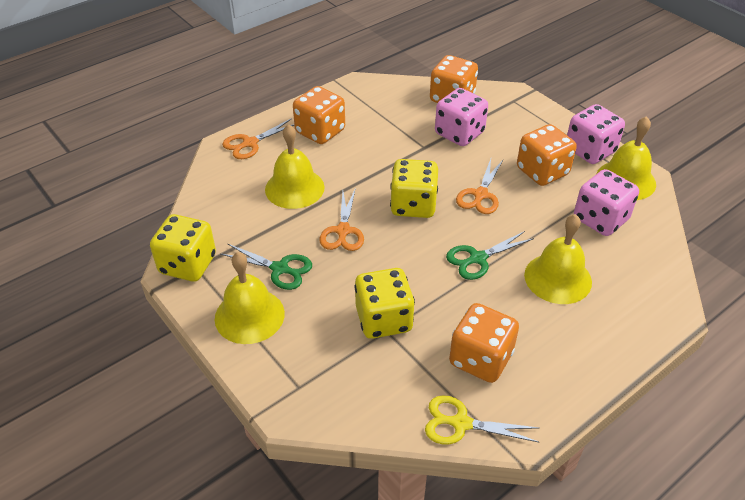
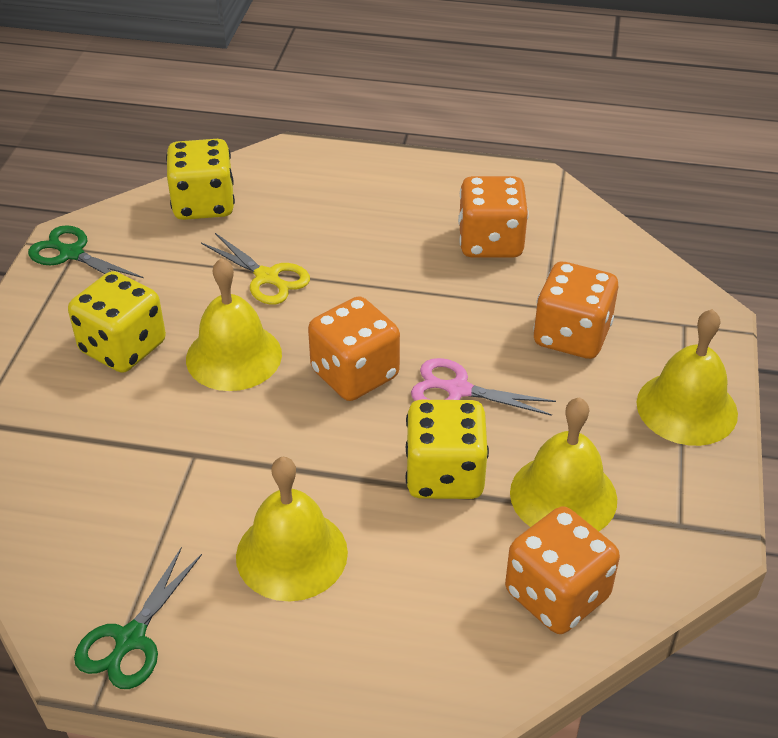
orange scissors: [222,118,294,159] [319,188,364,251] [456,159,503,214] = 3 -> none = 0
pink dice: [435,88,488,146] [567,104,625,164] [574,169,639,236] = 3 -> none = 0
pink scissors: none = 0 -> [411,358,556,416] = 1

